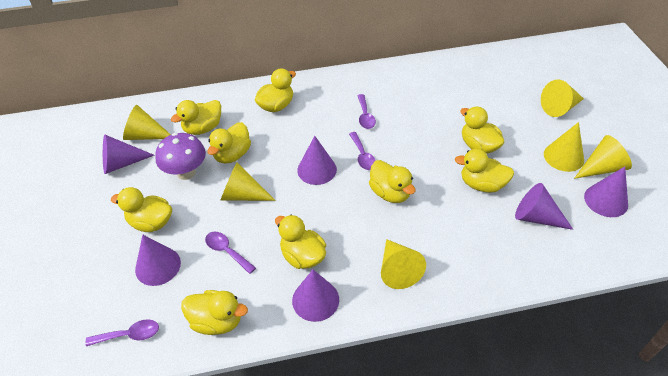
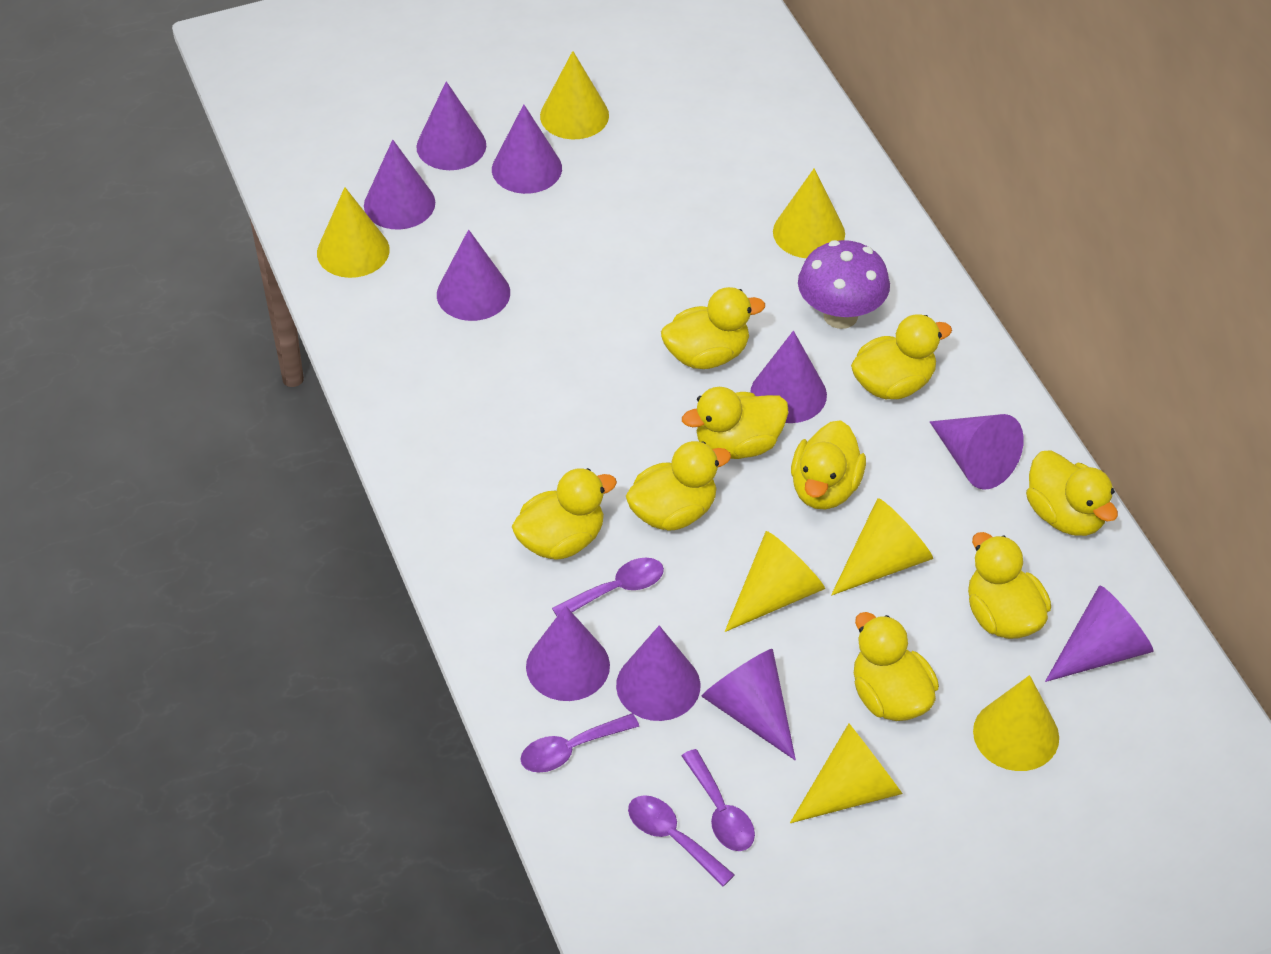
purple cone: [103,135,155,174] [135,235,181,286] [292,270,339,322] [297,136,337,185] [515,183,573,230] [584,167,628,217] = 6 -> [364,140,435,229] [417,81,486,170] [437,230,510,321] [492,104,562,194] [526,606,610,701] [616,625,701,721] [701,649,796,760] [751,331,827,423] [930,414,1024,490] [1045,585,1154,682] = 10
yellow cone: [123,105,171,140] [221,162,276,201] [381,239,426,289] [541,79,584,117] [544,122,584,172] [574,135,632,179] = 6 -> [317,187,390,278] [540,51,609,139] [725,531,825,632] [773,168,845,258] [790,724,902,823] [831,498,933,595] [973,675,1059,771] = 7

